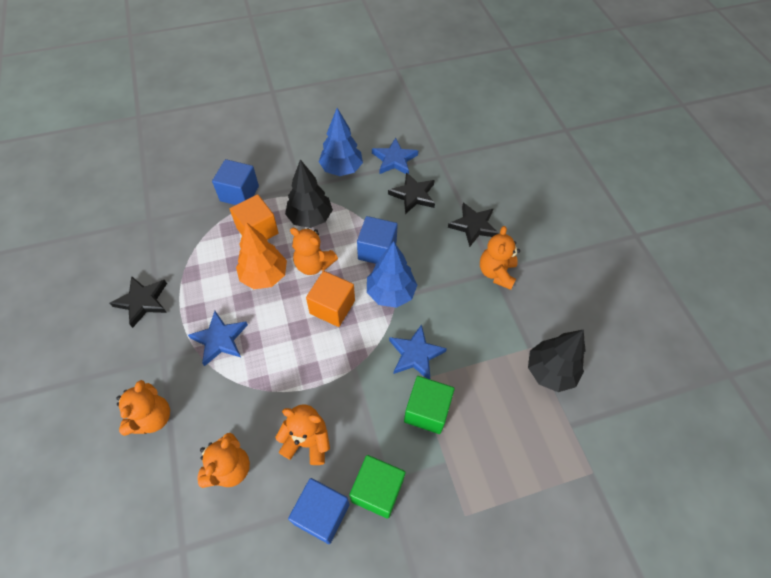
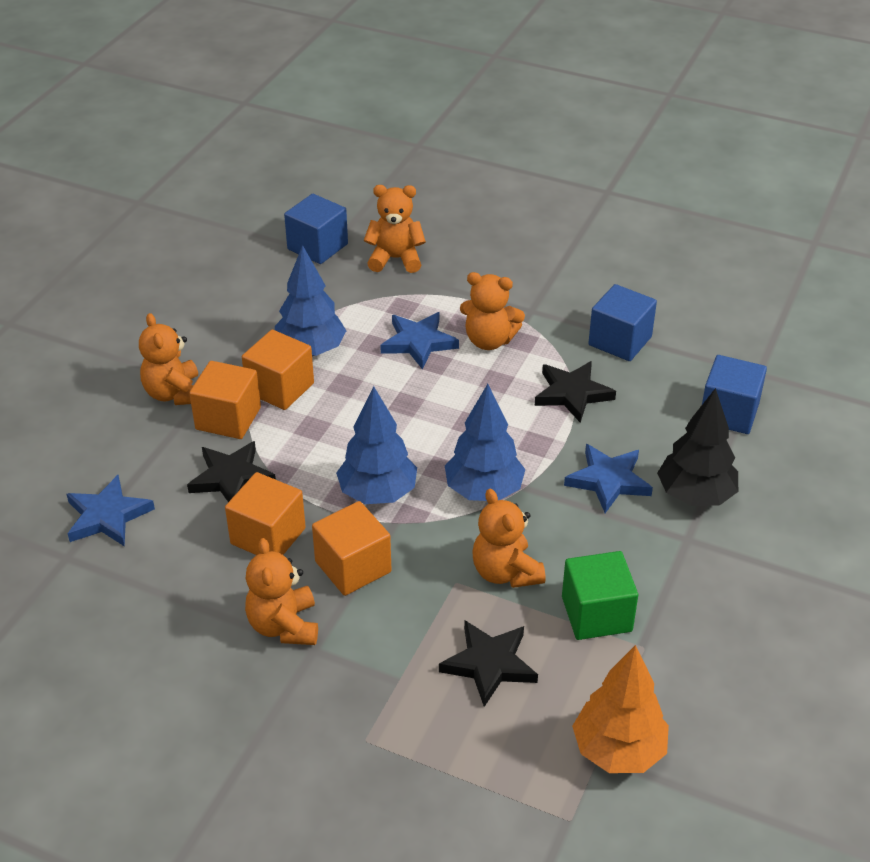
black tree: [285,159,333,228] [528,329,586,392] = 2 -> [657,388,738,506] = 1
blue tree: [319,108,363,176] [367,241,417,308] = 2 -> [275,245,346,356] [336,386,417,504] [445,384,526,501] = 3
green cube: [350,455,405,519] [404,376,455,434] = 2 -> [562,551,638,640] = 1
orange cube: [230,194,279,240] [306,271,355,327] = 2 -> [189,361,261,439] [225,472,306,555] [242,330,314,410] [312,501,391,596] = 4

